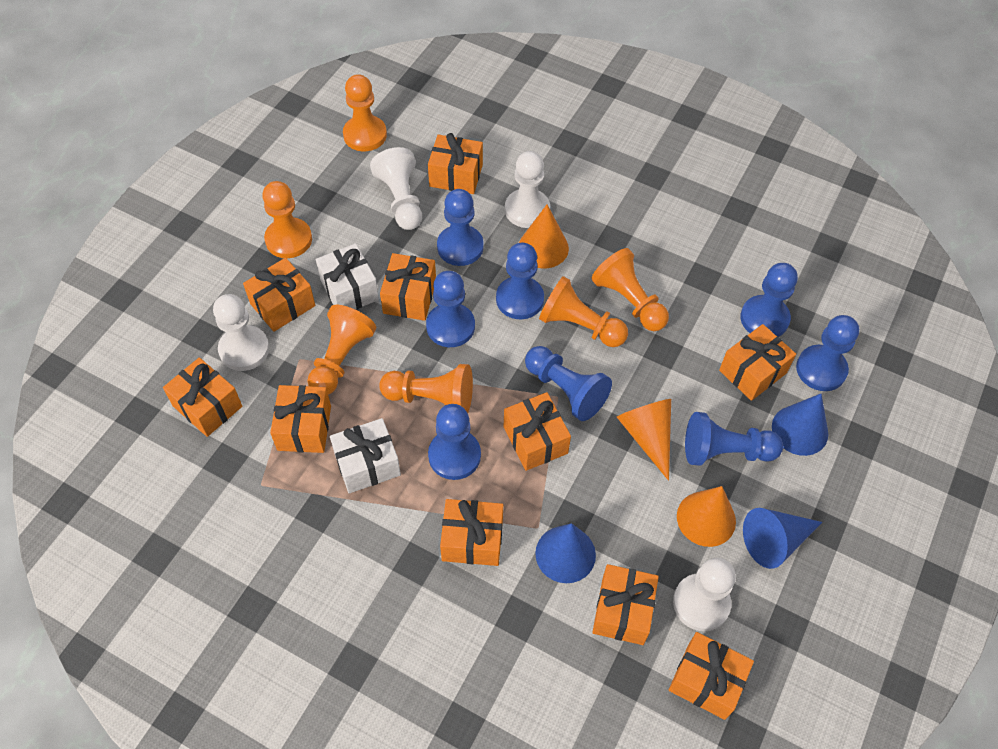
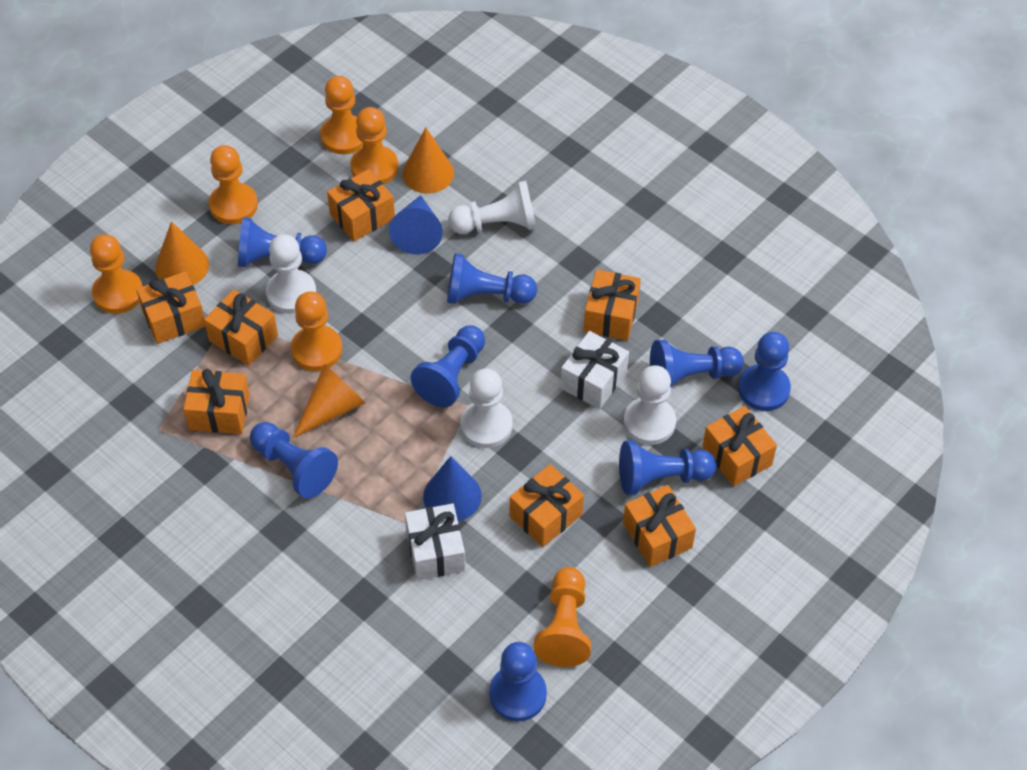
blue cone: [535,523,596,583] [743,508,822,569] [772,394,828,456] = 3 -> [389,195,443,254] [423,456,482,521] = 2
orange gift: [163,357,242,437] [243,258,315,332] [270,385,331,453] [380,253,436,321] [428,133,483,194] [440,499,503,566] [504,392,571,471] [592,564,659,645] [669,632,754,720] [719,324,796,401] = 10 -> [136,271,206,344] [183,369,250,434] [204,289,278,366] [327,169,395,241] [510,464,584,547] [584,270,641,341] [623,485,696,567] [702,406,777,487] = 8

